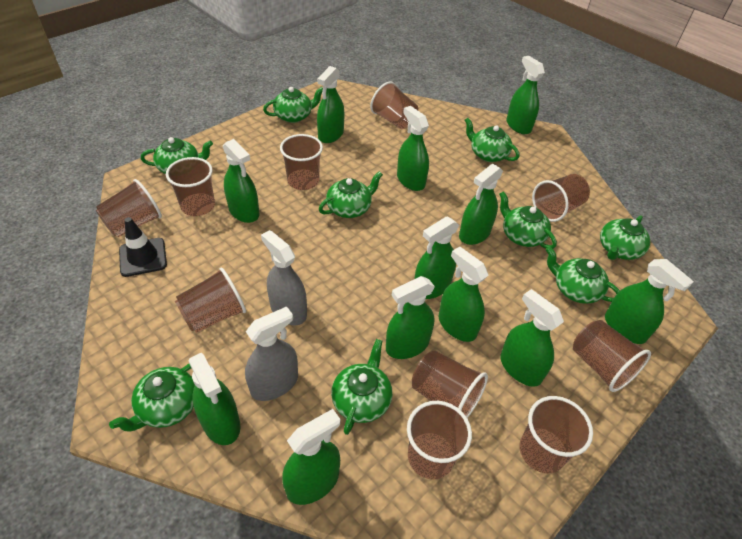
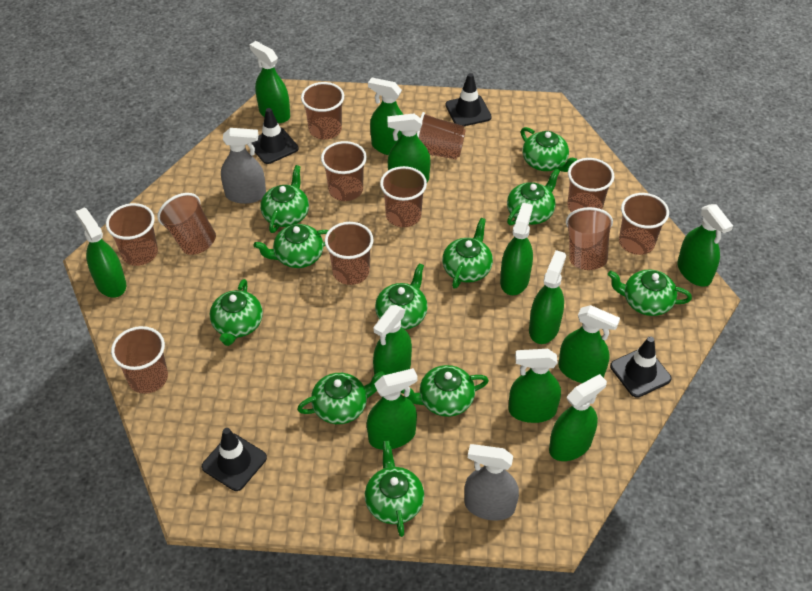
black traffic cone: [119,217,167,277] = 1 -> [202,428,267,491] [252,108,299,164] [445,73,492,126] [610,336,671,398] = 4
brown cup: [96,179,162,237] [166,157,215,216] [175,267,246,333] [280,134,323,190] [370,81,418,129] [407,401,472,479] [412,350,488,418] [520,396,593,474] [532,174,590,222] [573,320,651,392] = 10 -> [106,203,158,266] [111,326,168,394] [157,193,216,255] [301,82,344,140] [321,141,367,201] [325,222,374,285] [380,166,427,227] [417,112,466,160] [566,207,613,270] [567,158,614,212] [619,193,669,255] = 11
green teapot: [109,364,195,431] [141,137,213,174] [263,87,323,123] [319,171,383,218] [331,339,392,435] [465,118,520,162] [499,191,557,249] [546,247,620,304] [600,215,650,260] = 9 -> [210,279,263,346] [254,224,329,268] [260,165,309,233] [297,371,385,424] [365,441,424,537] [375,263,428,330] [401,365,489,417] [442,218,493,289] [507,169,560,225] [521,127,577,172] [608,269,692,316] = 11

